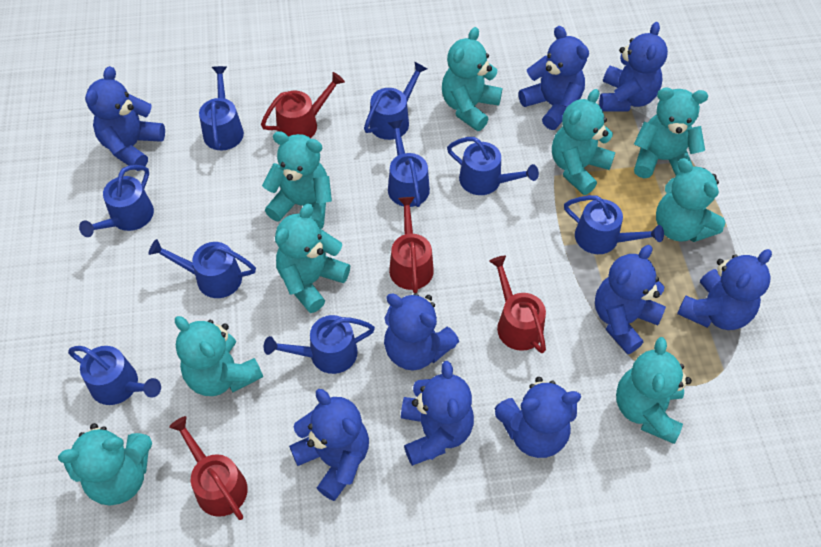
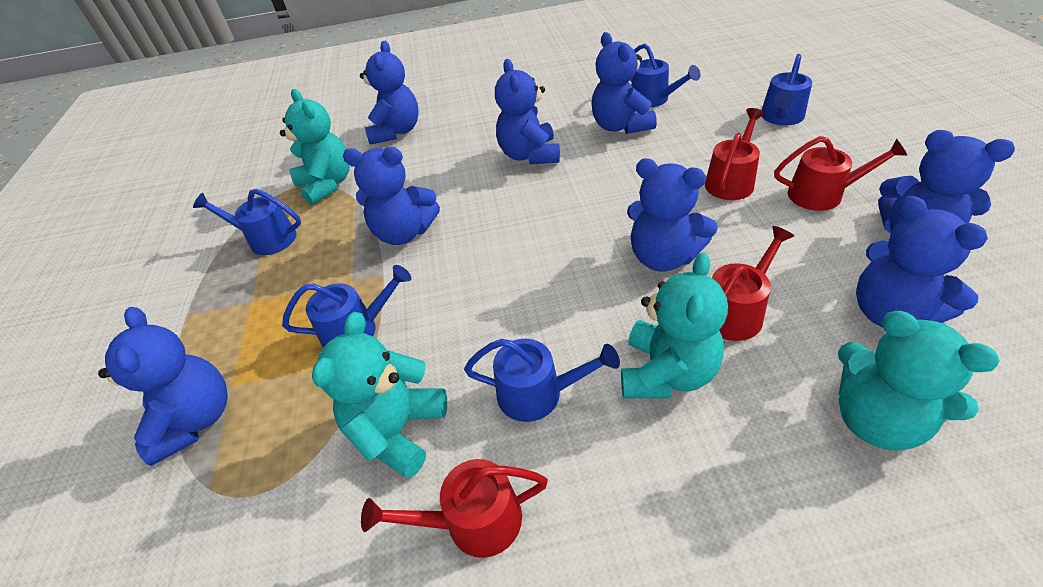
blue teddy bear: [85,66,165,171] [289,389,369,501] [384,293,459,370] [401,361,474,466] [494,377,581,458] [518,26,589,130] [595,245,666,354] [599,22,668,111] [677,249,772,330] = 9 -> [98,307,228,466] [343,147,440,245] [360,41,419,145] [495,59,560,164] [591,32,657,134] [627,158,718,272] [856,196,988,327] [878,130,1015,233] = 8
blue watering can: [68,346,161,405] [79,165,154,237] [149,239,256,298] [199,66,244,150] [264,315,375,374] [364,61,427,140] [388,120,430,207] [447,137,539,195] [564,195,664,254] = 9 -> [193,189,301,255] [282,265,411,348] [464,339,620,422] [630,43,700,107] [761,54,812,125] = 5
turquoise teddy bear: [58,423,152,505] [175,316,263,396] [262,131,332,229] [275,204,350,313] [442,27,502,131] [552,89,615,195] [616,337,692,444] [634,87,708,178] [656,158,725,242] = 9 -> [280,89,350,205] [312,312,447,478] [621,252,728,398] [838,311,1000,450] = 4

